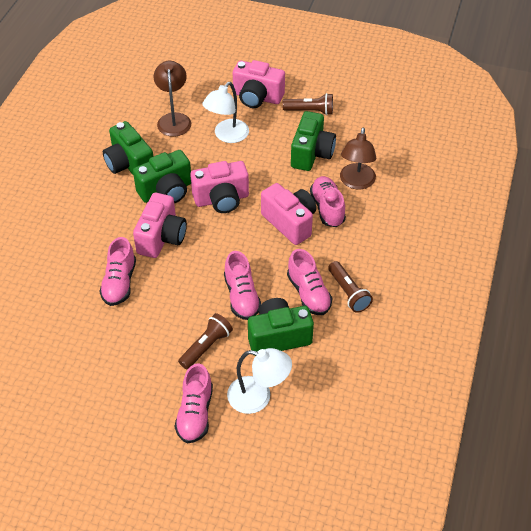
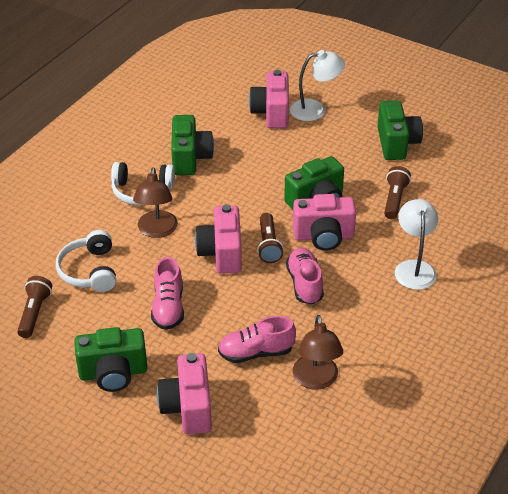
pink shoe: [99,237,136,306] [175,363,213,443] [224,251,261,320] [287,249,332,315] [310,176,346,227] = 5 -> [151,257,184,330] [218,316,296,363] [286,248,324,304] = 3
white headphones: none = 0 -> [55,230,116,292] [111,162,175,205] = 2

